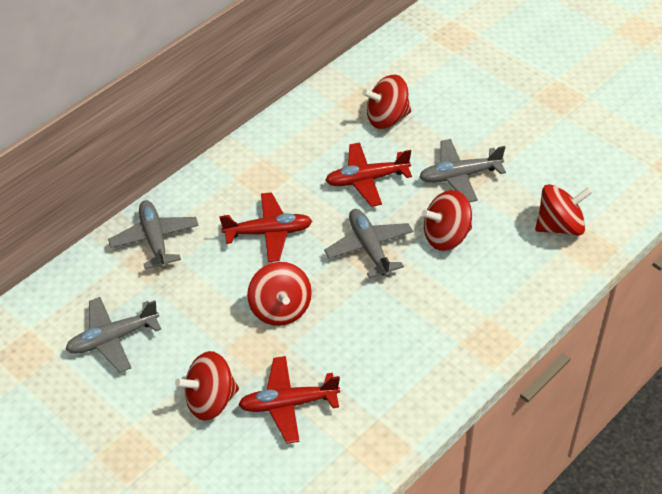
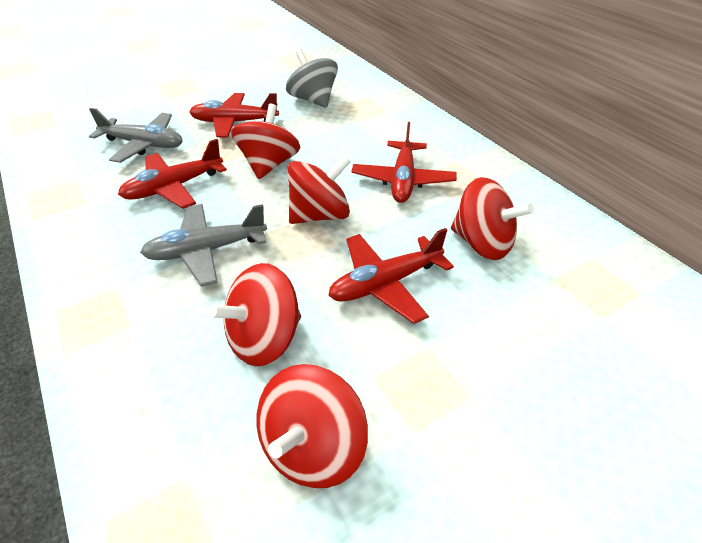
grey plane: [65,297,161,372] [108,200,199,269] [324,209,413,278] [419,139,506,202] = 4 -> [89,108,183,163] [140,204,267,286] = 2
grey spinning top: none = 0 -> [286,49,338,108] = 1
red plane: [219,192,312,262] [238,356,340,444] [325,143,412,207] = 3 -> [118,139,227,209] [189,93,279,137] [328,228,454,324] [351,122,457,203] = 4

